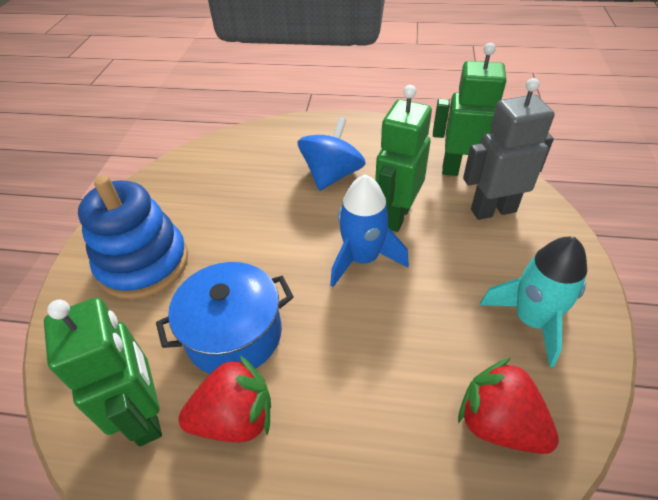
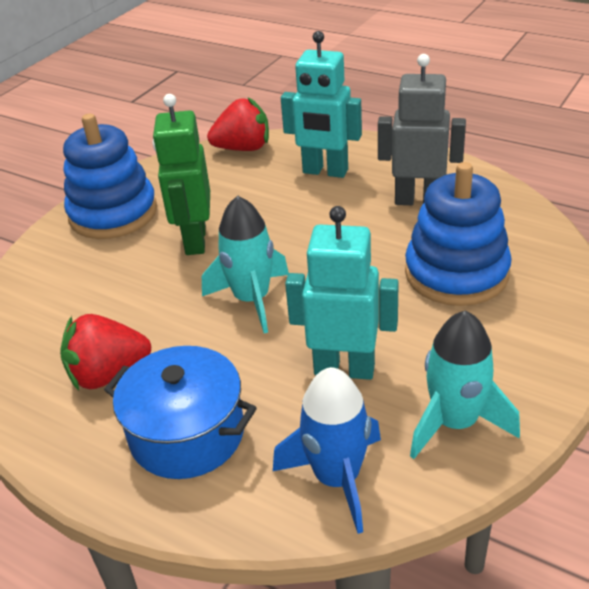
blue spinning top: [297,117,366,191] = 1 -> none = 0
blue stacking toy: [78,176,188,299] = 1 -> [63,114,157,239] [405,162,512,306] = 2
green robot: [44,297,162,446] [375,85,432,232] [433,43,506,176] = 3 -> [152,94,210,255] = 1
turquoise robot: none = 0 -> [281,31,362,178] [285,206,399,380] = 2
turquoise rocket: [480,237,587,367] = 1 -> [202,195,289,333] [410,311,520,459] = 2

